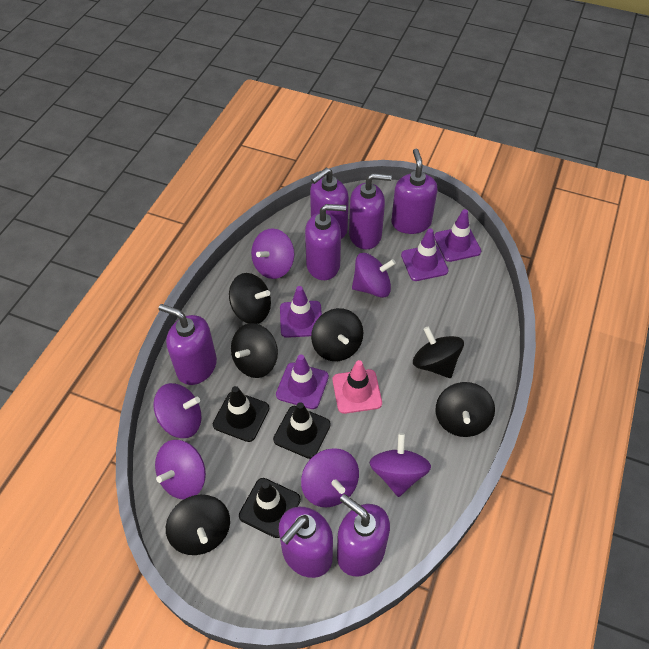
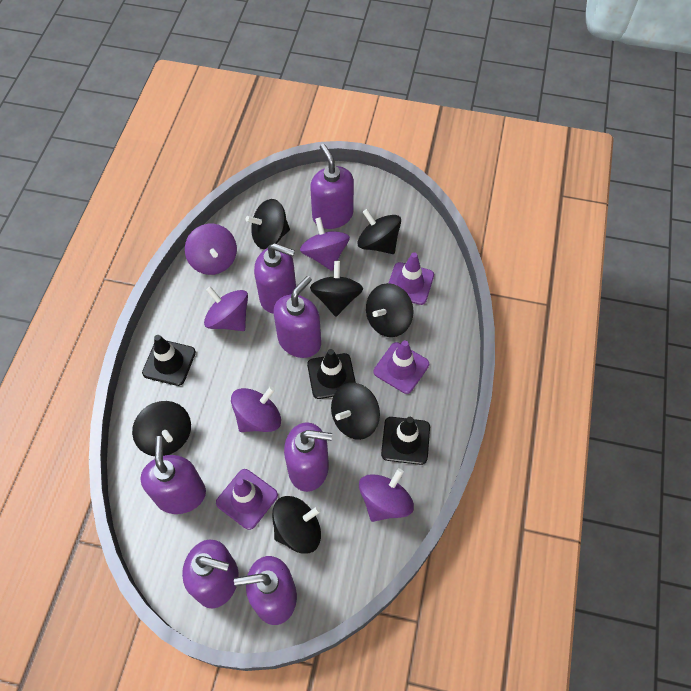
black spinning top: [166,495,230,555] [229,273,271,324] [231,323,278,378] [311,308,363,361] [413,326,464,378] [435,382,495,437] = 6 -> [132,401,191,456] [246,199,290,249] [272,496,321,554] [310,261,363,317] [331,383,380,440] [358,209,401,254] [366,283,414,337] = 7
pink traffic cone: [333,360,382,414] = 1 -> none = 0
purple spinning top: [153,383,202,438] [155,440,206,500] [251,228,294,279] [301,448,359,507] [352,253,396,298] [369,433,431,497] = 6 -> [185,224,237,275] [204,286,248,331] [231,386,281,432] [300,217,350,271] [359,468,414,522] = 5
purple traffic cone: [276,354,329,409] [280,286,322,338] [401,228,449,281] [434,209,481,262] = 4 -> [216,469,278,530] [374,340,429,394] [389,252,434,305] = 3

